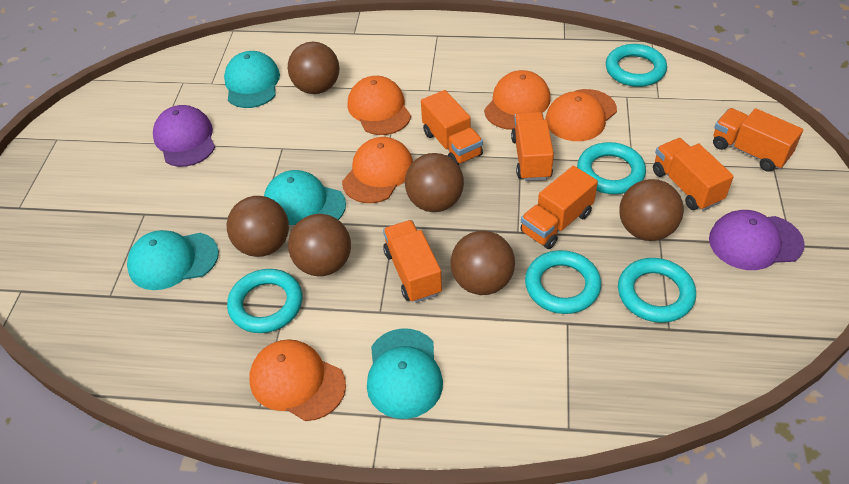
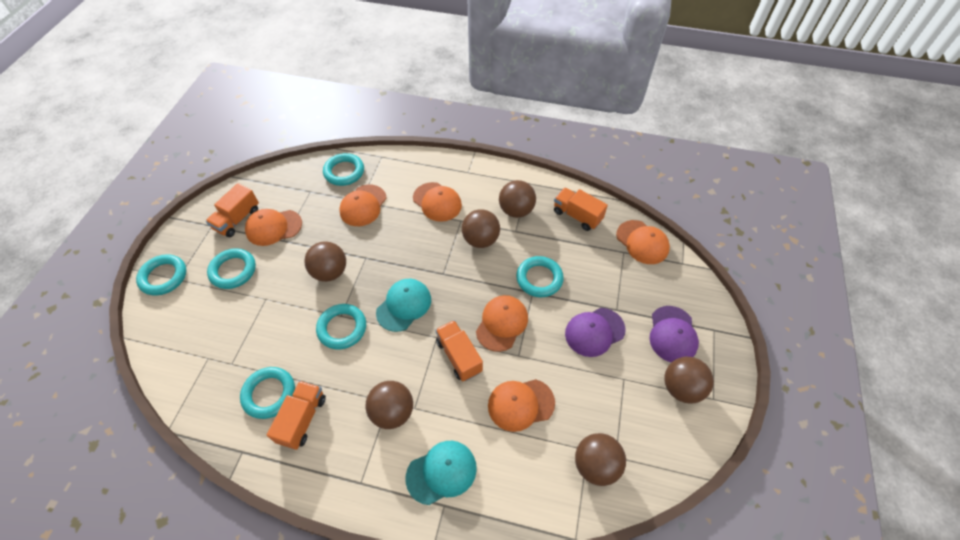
orange cap: [249,339,346,421] [342,137,413,203] [348,76,411,135] [484,70,551,130] [546,89,617,141] = 5 -> [245,209,302,246] [339,185,387,226] [413,182,462,222] [476,295,528,352] [488,379,555,432] [616,220,670,264] = 6
orange truck: [383,220,442,303] [421,90,483,165] [511,112,554,181] [520,166,598,249] [653,138,734,211] [713,108,803,172] = 6 -> [206,183,259,237] [267,381,326,450] [435,320,483,382] [554,188,608,231] = 4
turquoise cap: [127,230,219,290] [224,51,280,108] [264,170,346,225] [367,328,443,419] = 4 -> [376,279,431,332] [405,441,477,505] = 2
turquoise ring: [227,269,302,333] [525,250,601,314] [577,142,646,194] [606,44,667,87] [618,258,696,323] = 5 -> [136,254,186,296] [207,248,256,289] [240,367,295,419] [316,304,366,350] [323,153,364,186] [516,256,564,297] = 6

